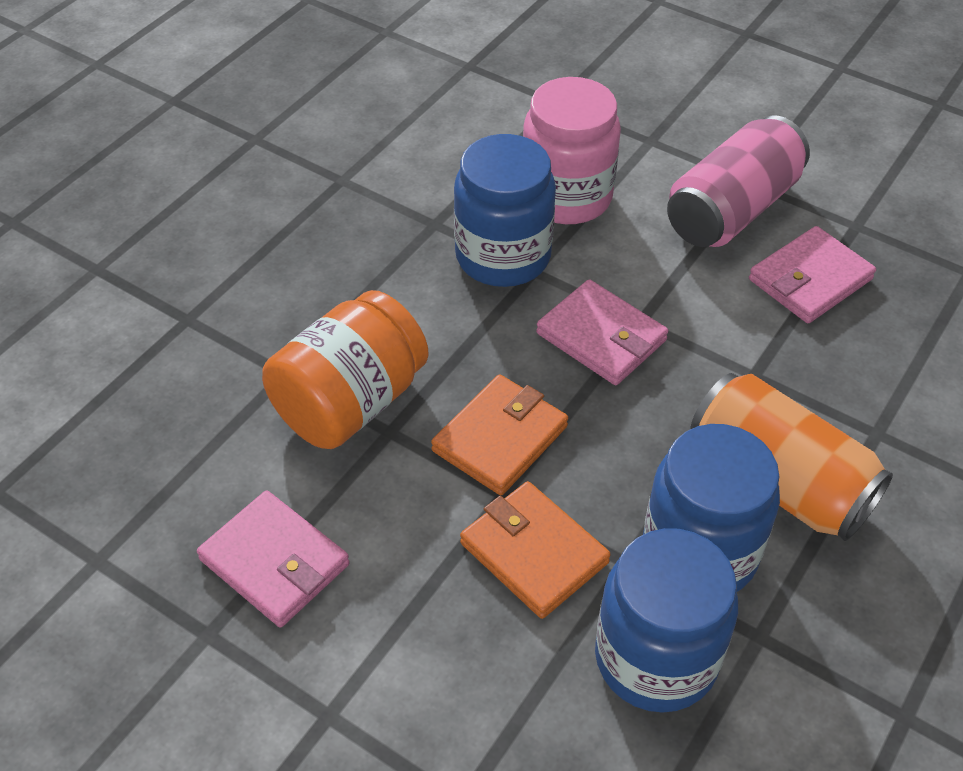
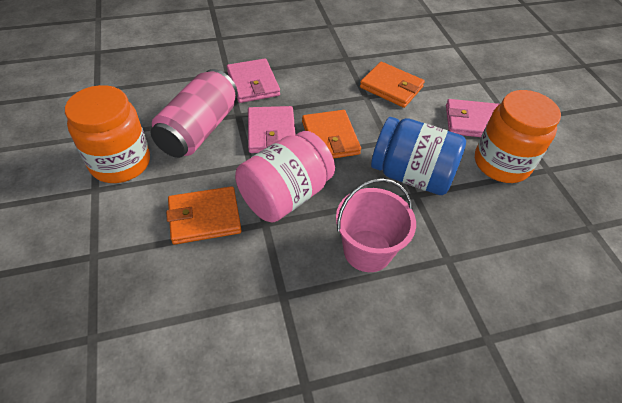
blue jar: [454,134,556,287] [595,528,738,713] [643,424,780,592] = 3 -> [371,117,466,195] = 1
orange can: [691,373,893,541] = 1 -> none = 0
orange jar: [262,290,429,449] = 1 -> [65,85,150,183] [475,90,561,183] = 2
orange wallet: [431,374,568,495] [460,481,611,619] = 2 -> [166,186,242,245] [302,110,361,159] [360,62,425,108] = 3
pink bucket: none = 0 -> [336,178,416,272] = 1

